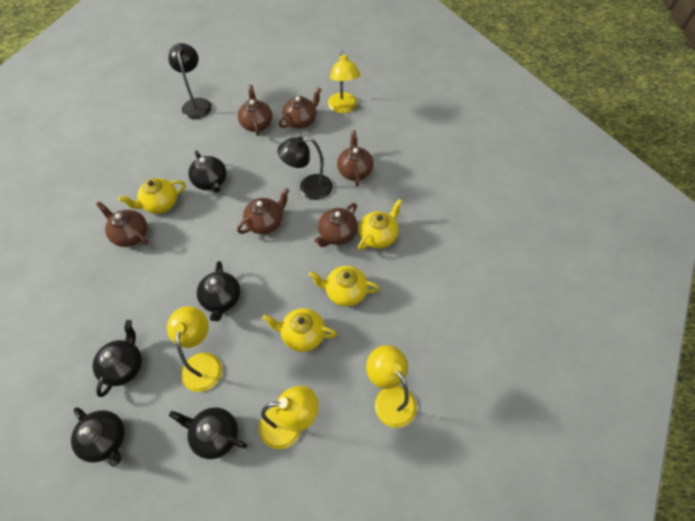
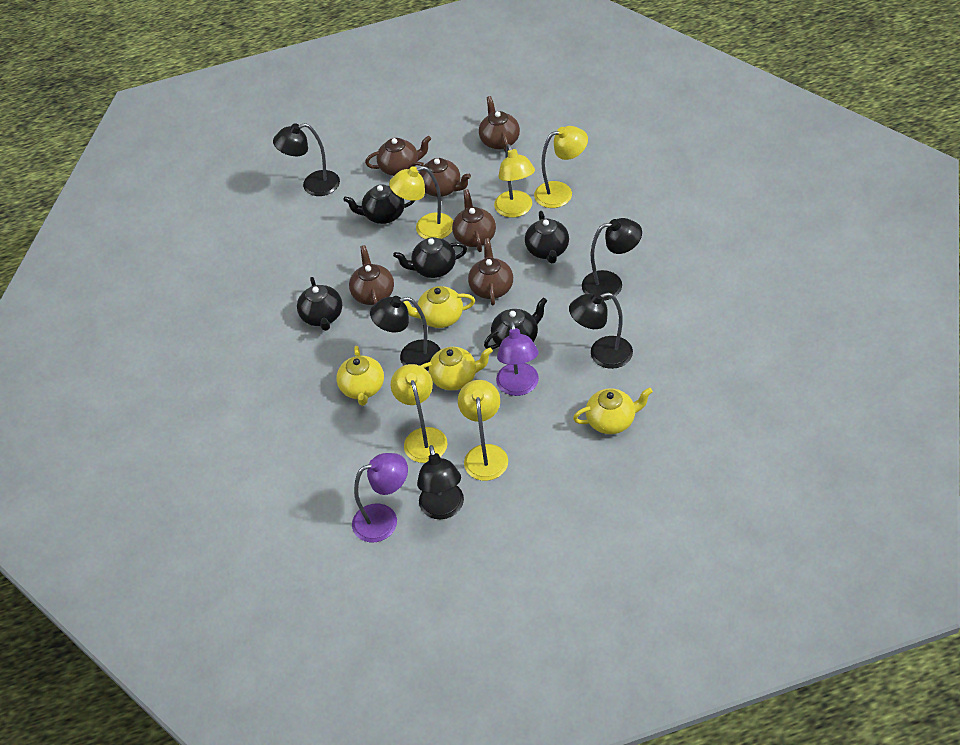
black lamp: [168,43,212,119] [277,136,333,200] = 2 -> [273,123,340,196] [370,296,441,371] [417,445,464,519] [569,292,633,369] [582,218,642,301] = 5
purple lamp: none = 0 -> [352,453,408,542] [496,321,539,396] = 2
yellow lamp: [167,306,222,392] [259,386,318,449] [328,50,360,113] [366,345,417,428] = 4 -> [389,166,453,239] [391,364,448,463] [458,380,508,481] [494,144,535,218] [534,126,588,208] = 5

